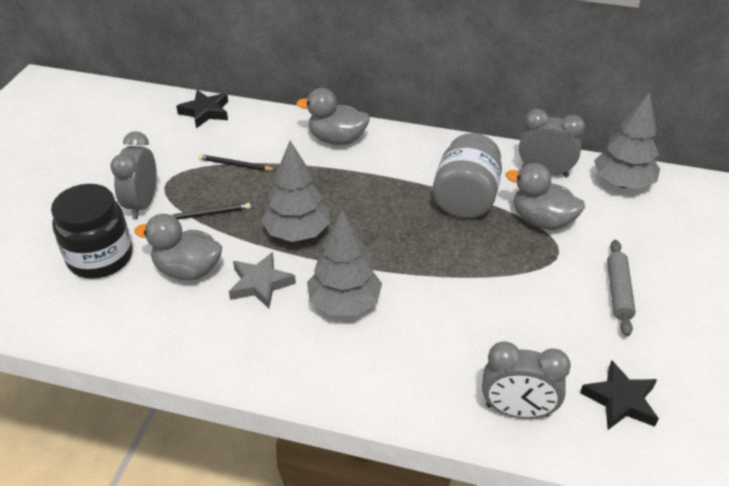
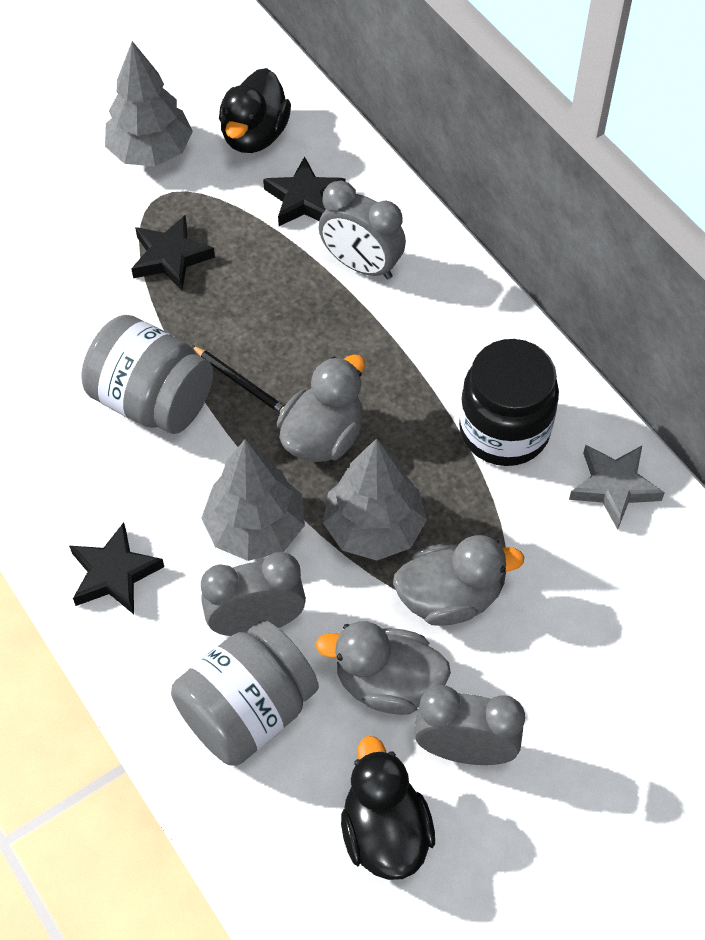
black duck: none = 0 -> [219,68,291,153] [341,736,435,880] = 2
black pencil: [172,203,251,220] [198,154,276,171] = 2 -> [191,345,284,413] = 1
black star: [176,90,228,128] [580,360,659,430] = 2 -> [69,522,164,614] [131,215,215,291] [263,156,346,226] = 3
grey jar: [433,133,502,218] = 1 -> [81,315,213,434] [171,620,319,766] = 2
grey rolling pin: [607,240,636,336] = 1 -> none = 0

